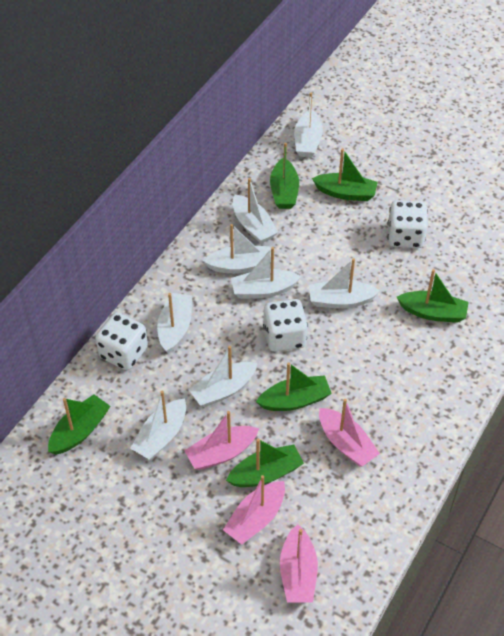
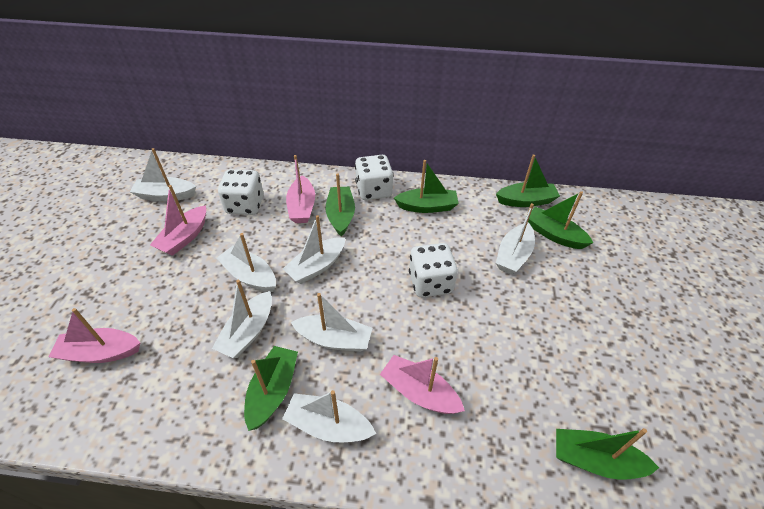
white boat: [130,391,186,460] [157,293,192,354] [188,346,257,407] [203,224,271,274] [231,247,301,299] [233,178,278,243] [294,92,323,157] [309,258,380,308] = 8 -> [130,148,196,202] [212,280,272,358] [217,233,276,292] [282,390,376,442] [283,215,345,284] [291,293,372,352] [496,203,535,274] = 7

